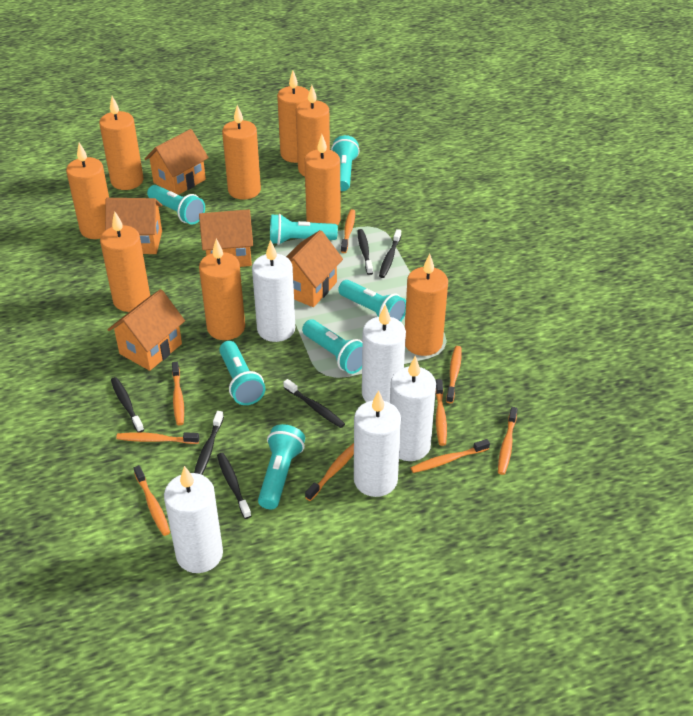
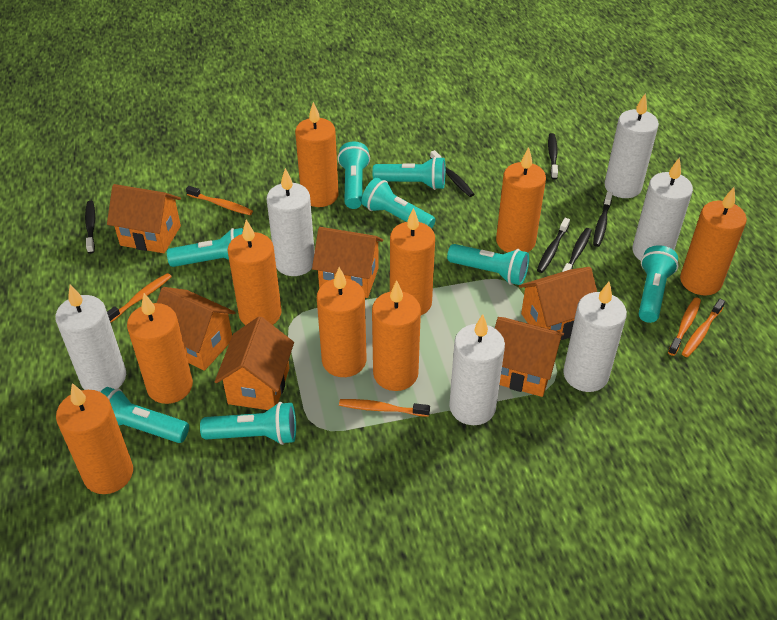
orange house: [105,198,162,254] [108,289,185,371] [144,129,209,195] [199,209,253,267] [286,230,343,307] = 5 -> [107,184,181,253] [157,287,236,371] [214,316,294,410] [312,227,383,298] [495,317,564,397] [519,267,597,340] = 6
orange toothbrush: [116,432,199,444] [134,465,170,536] [172,362,184,425] [305,443,354,501] [341,209,355,253] [411,439,490,473] [436,379,447,446] [446,346,462,404] [498,407,518,475] = 9 -> [107,273,172,323] [186,186,253,215] [339,399,430,417] [668,297,701,356] [682,299,725,357] = 5
turquoise flashlight: [147,185,205,225] [219,341,265,405] [258,424,305,510] [270,214,338,245] [302,320,362,374] [331,135,359,191] [338,280,406,322] = 7 -> [101,387,189,443] [167,228,243,267] [200,402,296,445] [338,141,370,209] [361,178,435,229] [372,156,446,190] [447,244,529,285] [639,245,679,323] = 8
white candle: [164,466,223,573] [252,240,295,342] [354,390,401,497] [362,304,406,403] [390,356,436,461] = 5 -> [55,285,126,392] [267,168,315,276] [449,314,505,425] [563,282,627,392] [604,93,659,198] [632,157,693,261] = 6

